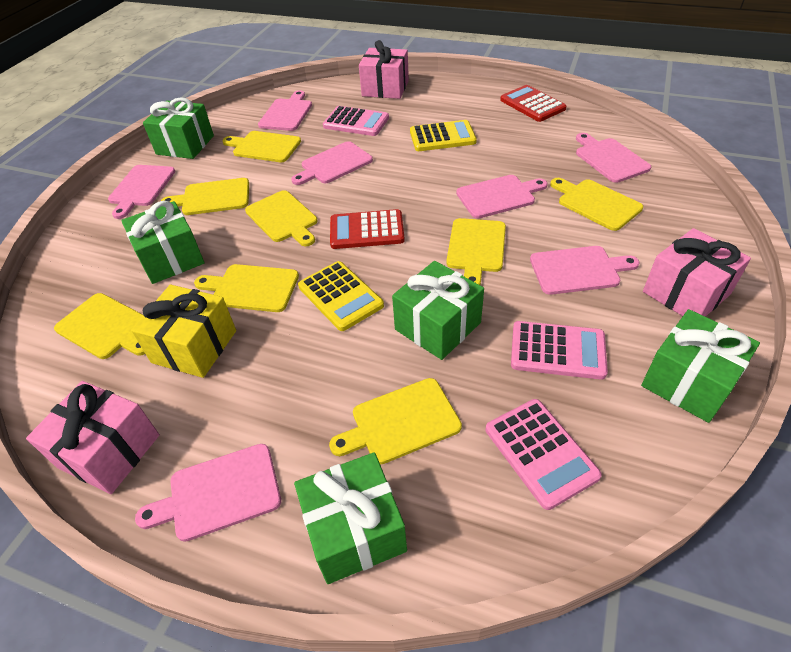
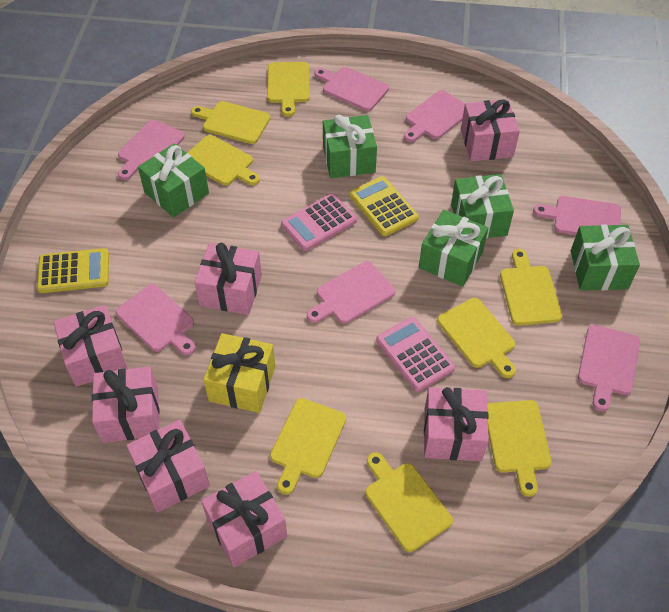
pink calculator: [323,106,389,136] [486,399,602,510] [511,321,608,380] = 3 -> [281,194,357,251] [376,317,455,392] = 2
pink gift: [26,381,160,494] [359,40,409,99] [643,228,751,317] = 3 -> [53,305,128,387] [92,367,160,443] [126,420,210,512] [194,243,262,315] [201,471,287,567] [424,387,489,461] [461,99,520,161] = 7
red calculator: [330,209,405,249] [500,85,566,122] = 2 -> none = 0

